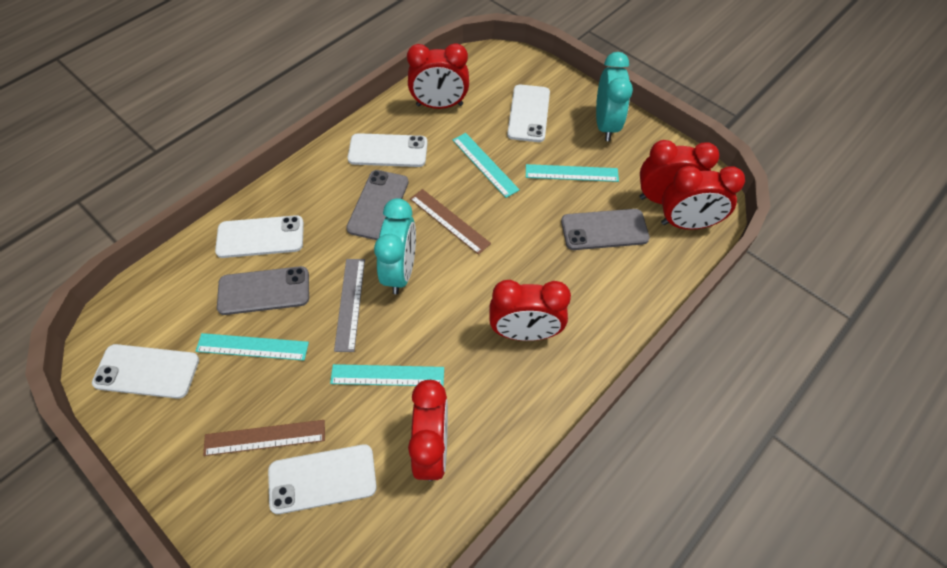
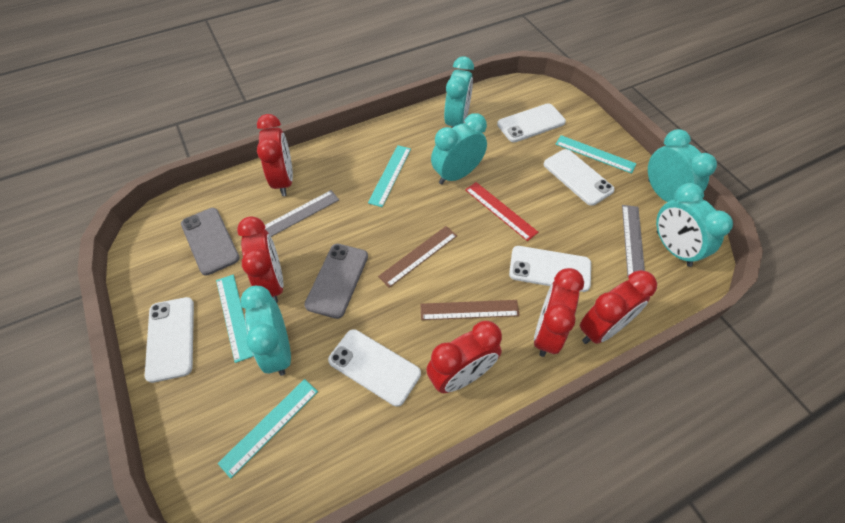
grey phone: [217,266,309,315] [346,170,409,240] [561,209,650,250] = 3 -> [181,208,240,276] [304,244,368,319] = 2
grey ruler: [334,259,365,352] = 1 -> [265,190,339,237] [622,205,645,276] = 2
red ruler: none = 0 -> [465,182,538,241] = 1
turquoise clock: [374,198,416,294] [596,52,633,141] = 2 -> [241,286,291,376] [431,113,487,184] [444,56,474,128] [648,129,717,202] [656,183,733,267] = 5

